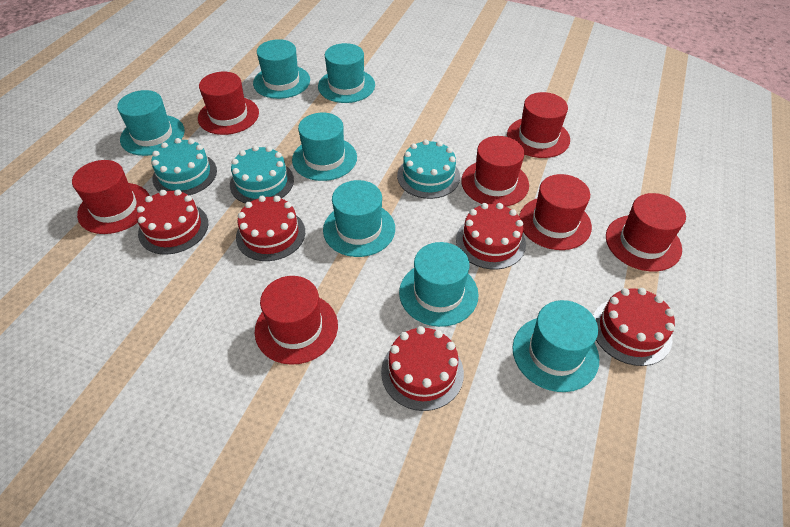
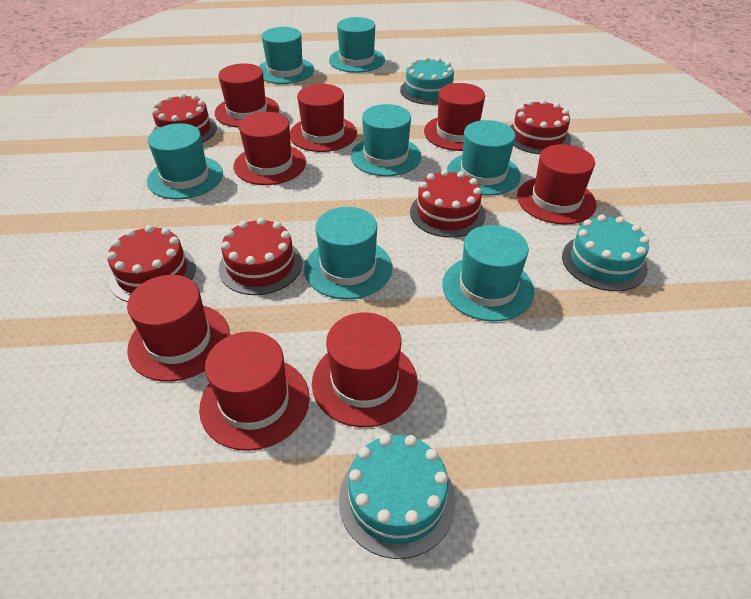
red hat: [72,160,149,234] [198,72,259,135] [255,276,338,365] [461,136,529,206] [507,92,570,158] [519,174,592,250] [606,193,686,271] = 7 -> [127,275,230,382] [199,331,310,451] [215,63,279,128] [234,112,306,185] [290,84,357,152] [312,312,418,427] [424,83,485,151] [517,144,596,224] = 8

